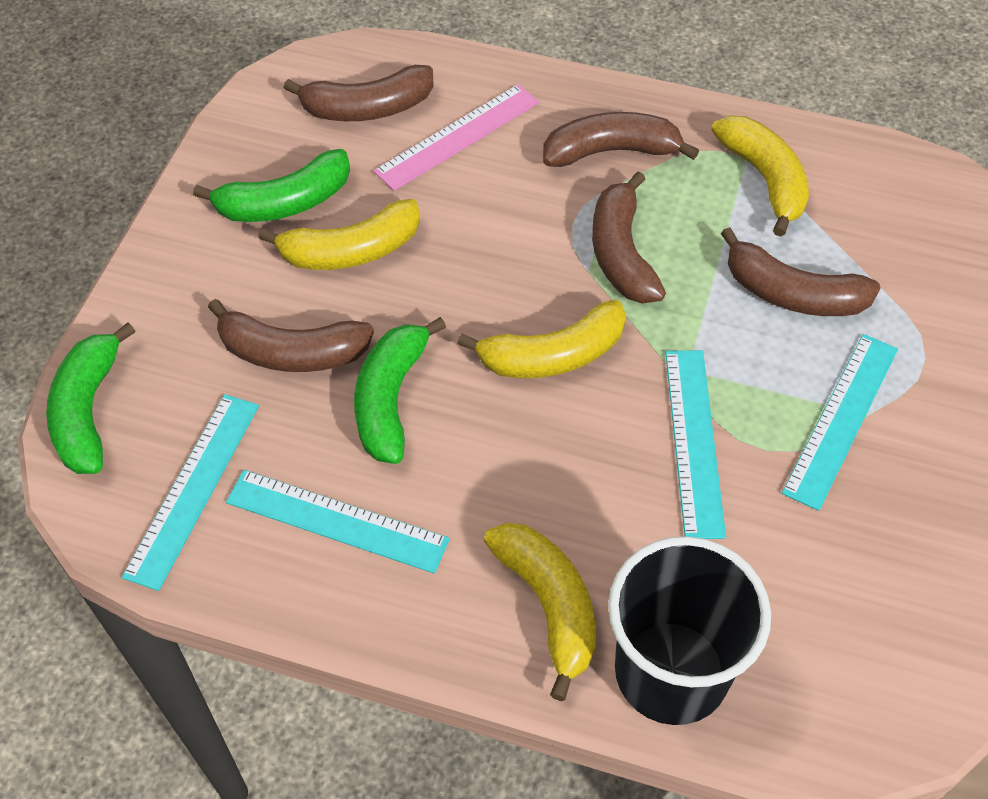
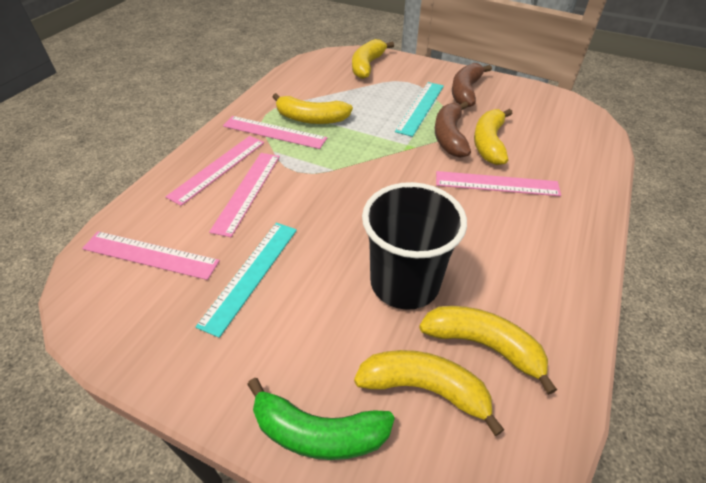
brown banana: [208,299,374,372] [284,65,434,121] [543,112,699,167] [592,171,666,304] [721,227,881,316] = 5 -> [435,102,471,158] [452,63,492,107] = 2
green banana: [46,322,135,474] [193,149,350,222] [354,317,446,464] = 3 -> [247,378,395,460] = 1
pink ruler: [374,84,539,191] = 1 -> [82,231,220,280] [165,136,264,206] [209,153,280,237] [223,116,327,149] [436,171,561,196] = 5
turquoise ruler: [122,394,259,591] [226,470,450,573] [665,350,726,539] [782,334,898,511] = 4 -> [196,223,297,338] [395,82,444,137] = 2
yellow banana: [258,199,420,270] [457,300,626,378] [484,523,596,701] [711,115,809,237] = 4 -> [273,93,353,124] [352,39,394,79] [354,350,504,436] [419,306,557,395] [474,109,513,165] = 5

